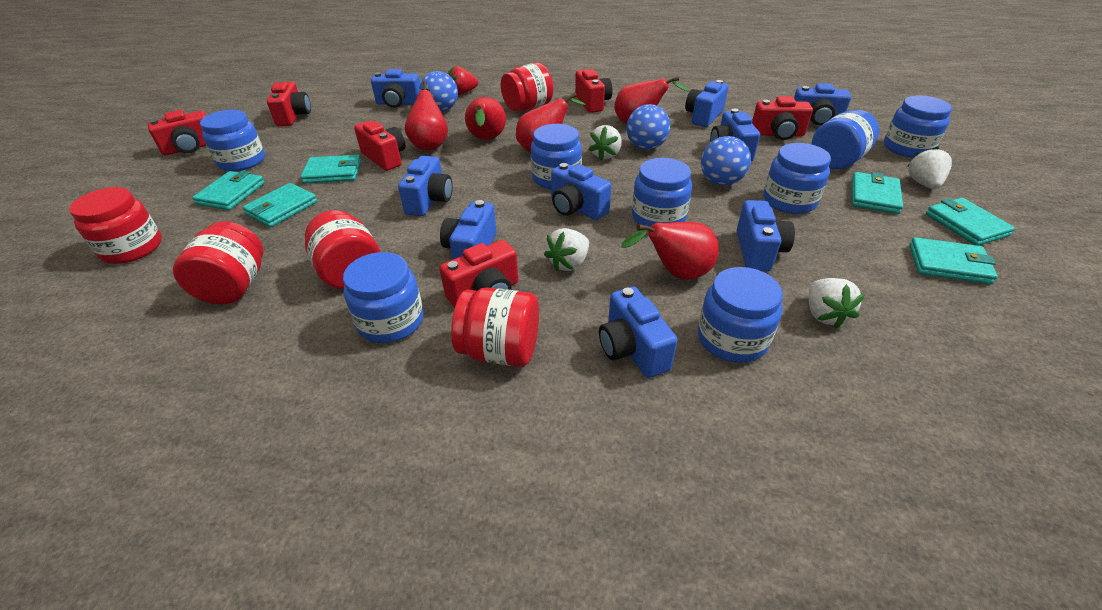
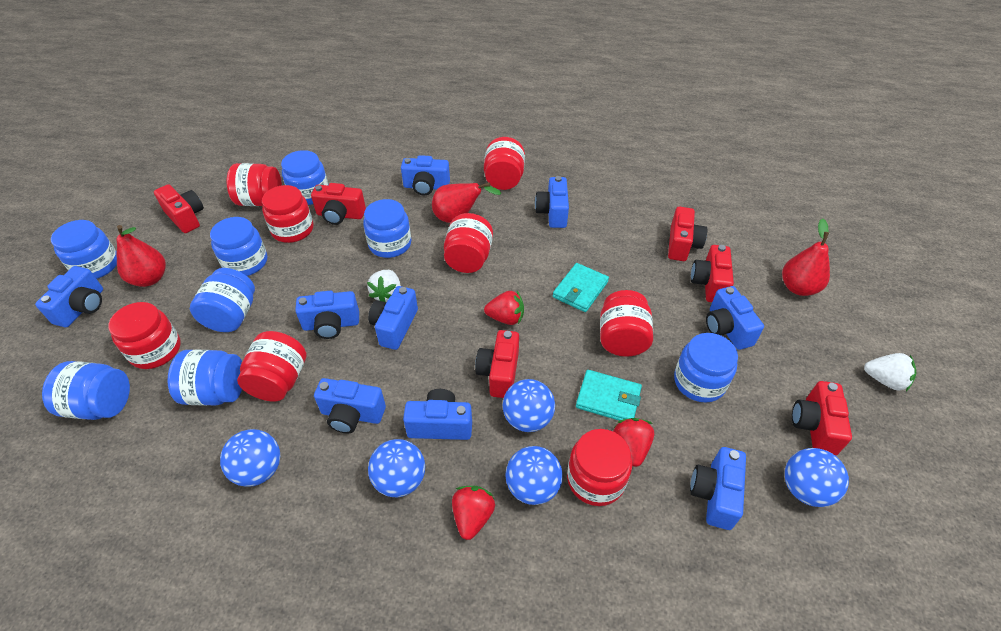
blue ball: [419,71,458,112] [626,104,670,150] [701,136,751,186] = 3 -> [220,429,280,487] [368,439,425,497] [503,379,555,432] [505,446,563,505] [785,448,849,507] = 5
red jar: [69,187,162,264] [173,221,263,304] [305,210,380,289] [451,287,539,367] [501,62,553,111] = 5 -> [108,302,181,369] [227,163,282,206] [237,331,306,401] [262,185,314,243] [444,213,493,273] [484,137,525,190] [567,429,632,506] [600,290,653,357] = 8
red pear: [405,81,448,151] [465,97,506,140] [516,92,586,153] [614,76,689,124] [621,222,719,280] = 5 -> [116,225,166,287] [432,182,502,223] [782,219,830,296] = 3
red strawberry: [448,66,478,95] = 1 -> [452,486,495,540] [484,291,524,325] [613,418,654,467] = 3
turquoise wallet: [192,170,265,210] [243,183,317,227] [300,155,361,184] [852,172,903,214] [909,237,998,284] [926,198,1015,246] = 6 -> [553,263,609,312] [576,370,642,421] = 2
white strawberry: [544,228,589,271] [588,125,622,160] [809,278,865,329] [907,147,952,189] = 4 -> [367,270,401,302] [864,353,917,391] = 2

